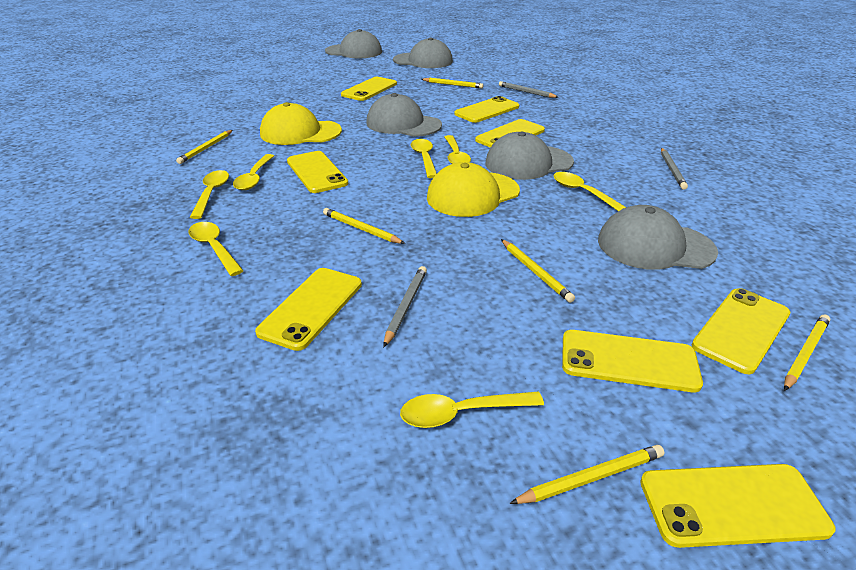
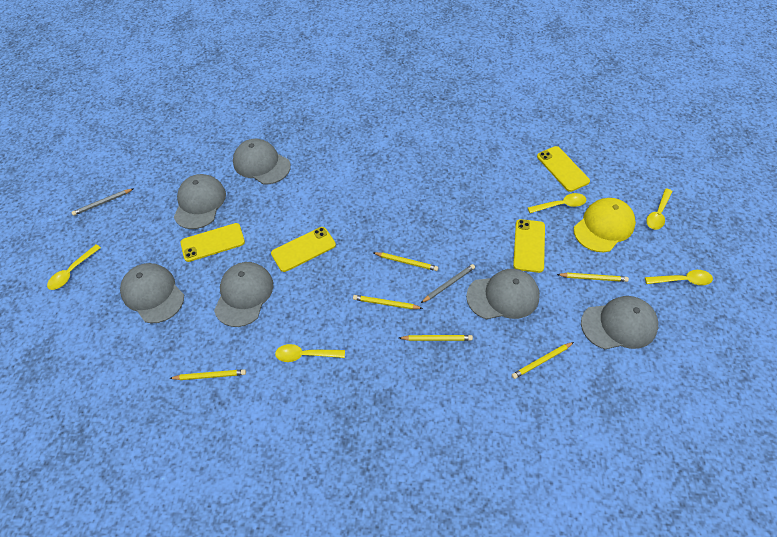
grey cap: [325,29,382,58] [366,93,442,137] [393,37,453,68] [486,132,574,180] [598,205,718,270] = 5 -> [120,263,184,323] [174,174,226,229] [214,262,273,327] [233,139,291,184] [466,269,540,319] [581,296,658,350] = 6
grey pencil: [383,266,427,348] [499,81,558,98] [661,148,688,190] = 3 -> [71,188,134,216] [421,264,475,303] = 2
yellow cap: [260,102,342,145] [427,162,520,217] = 2 -> [574,198,636,252] = 1
yellow phone: [255,268,362,351] [287,151,348,193] [341,77,397,101] [454,96,519,123] [475,119,545,148] [562,330,703,392] [640,464,835,548] [692,288,790,374] = 8 -> [181,223,245,262] [271,227,336,272] [513,219,545,273] [537,146,590,192] = 4
yellow spoon: [189,222,243,276] [190,170,229,219] [233,154,274,190] [400,392,544,428] [411,139,437,178] [445,135,471,164] [554,172,626,211] = 7 -> [47,245,101,290] [275,344,345,362] [528,193,586,213] [645,270,713,285] [646,188,673,230] = 5

